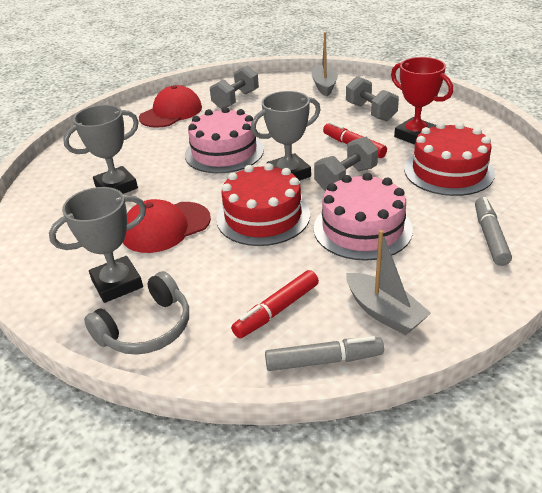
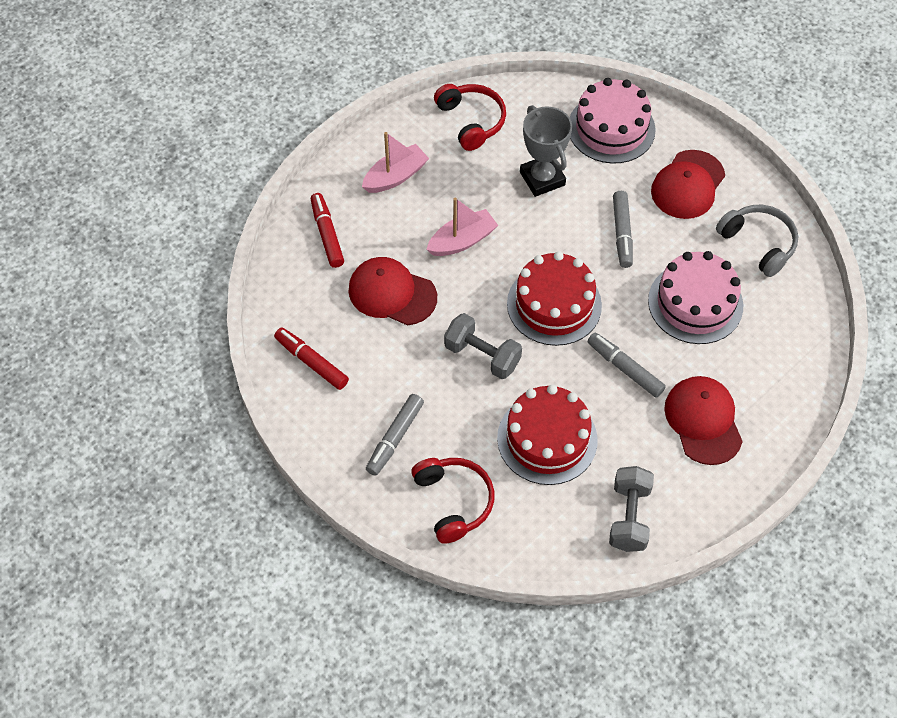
grey boat: [312,32,338,96] [346,230,431,335] = 2 -> none = 0
grey dumbbell: [210,65,259,109] [314,137,378,191] [346,76,399,121] = 3 -> [444,313,522,379] [609,466,654,552] = 2
grey marker: [265,336,384,371] [475,197,512,266] = 2 -> [366,394,424,476] [588,333,666,398] [613,191,633,268] = 3
grey trophy: [49,187,146,303] [63,105,139,194] [251,91,321,181] = 3 -> [520,105,572,197] = 1
pink boat: none = 0 -> [362,132,429,193] [426,198,498,256] = 2
red cap: [123,199,211,253] [139,85,202,128] = 2 -> [348,257,437,325] [651,150,725,219] [664,376,743,465] = 3
red headphones: none = 0 -> [411,458,495,544] [434,84,506,151] = 2
red trophy: [391,57,453,145] = 1 -> none = 0

